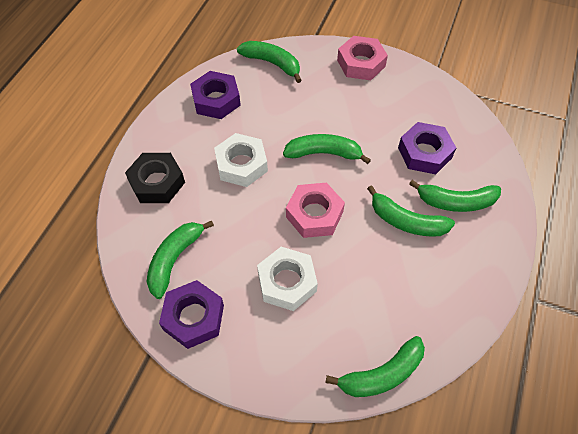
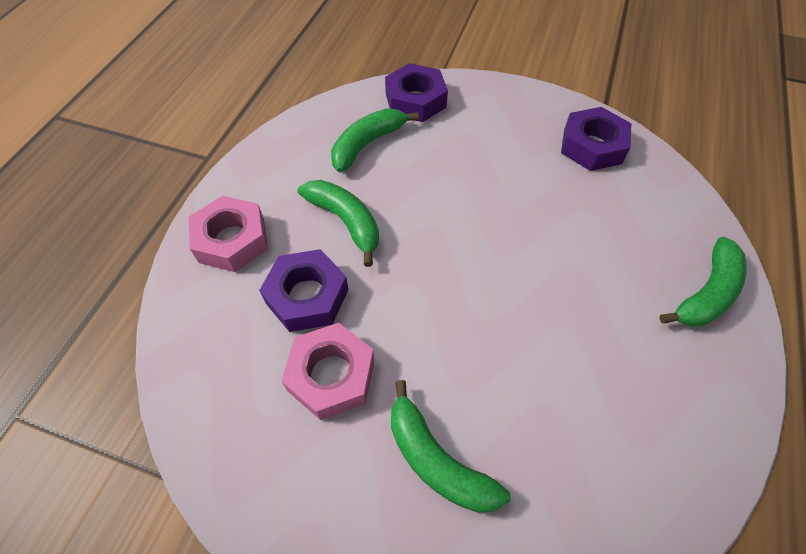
black nut: [125,153,185,203] = 1 -> none = 0
green banana: [146,221,214,299] [237,41,302,83] [283,134,371,164] [325,336,425,397] [367,185,455,237] [409,180,501,212] = 6 -> [298,180,379,267] [331,109,419,172] [391,380,511,513] [659,237,747,327] = 4
white nut: [214,133,268,187] [257,247,318,311] = 2 -> none = 0

